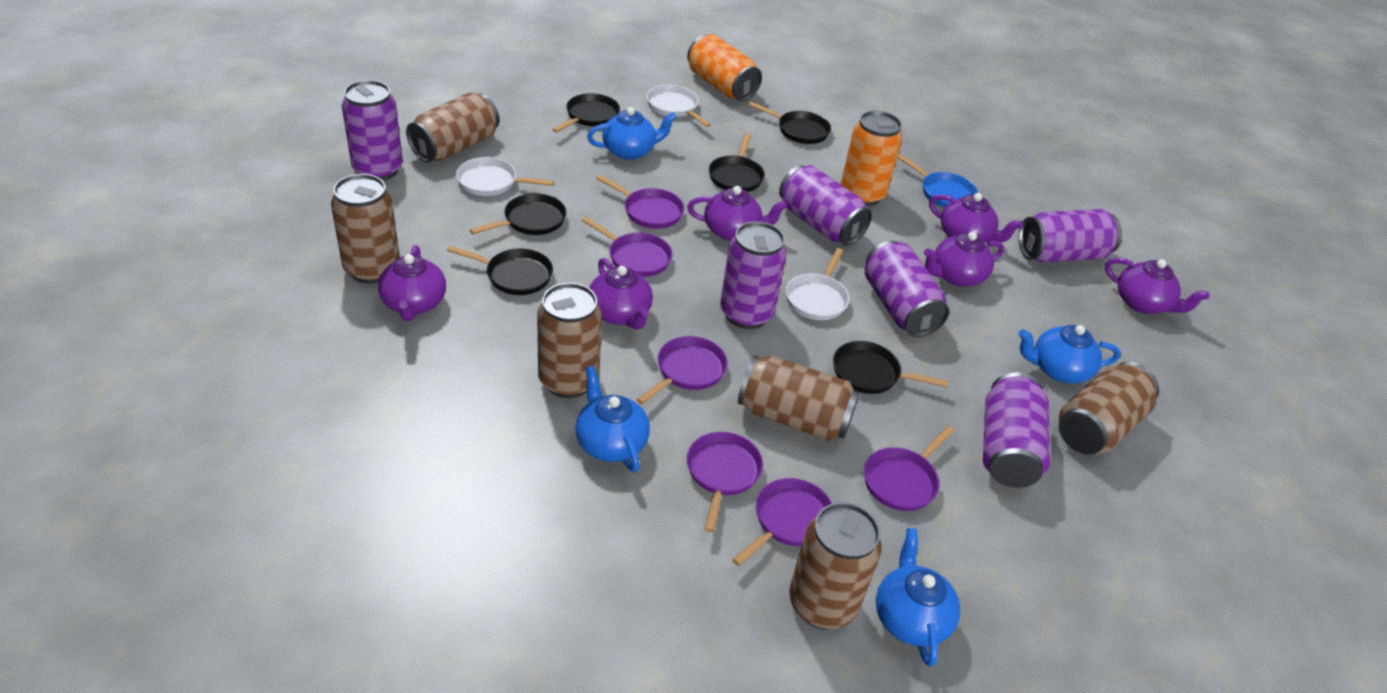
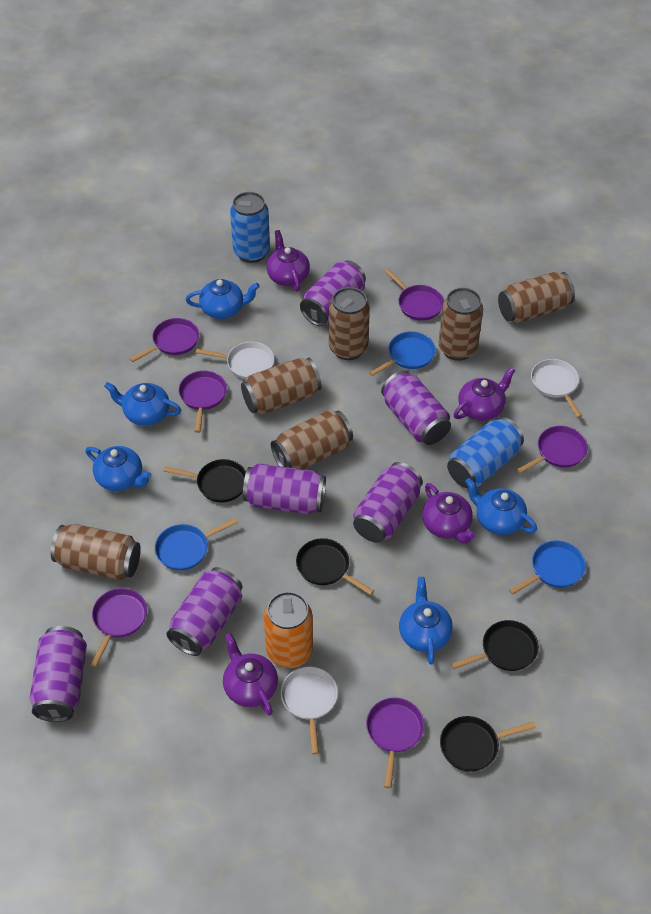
black pan: [447,245,553,295] [470,193,566,235] [552,93,620,133] [709,133,765,192] [748,101,831,144] [833,341,949,394] = 6 -> [163,459,246,503] [296,538,374,595] [440,716,536,772] [451,620,539,671] = 4
blue can: none = 0 -> [230,192,270,263] [447,417,524,488] = 2
blue pan: [897,154,978,208] = 1 -> [155,518,238,571] [369,331,436,376] [509,541,586,595] = 3
blue teapot: [575,366,650,472] [587,107,676,160] [876,528,960,667] [1018,325,1121,383] = 4 -> [85,446,152,491] [104,382,181,426] [186,279,260,319] [399,577,453,665] [465,478,537,535] = 5
orange can: [687,34,762,101] [841,111,902,206] = 2 -> [264,591,313,668] = 1
purple teapot: [378,245,446,321] [589,258,653,330] [687,186,787,241] [924,232,1004,287] [929,193,1023,243] [1105,258,1209,314] = 6 -> [223,633,278,716] [267,230,310,292] [422,483,475,544] [453,367,515,421] = 4

